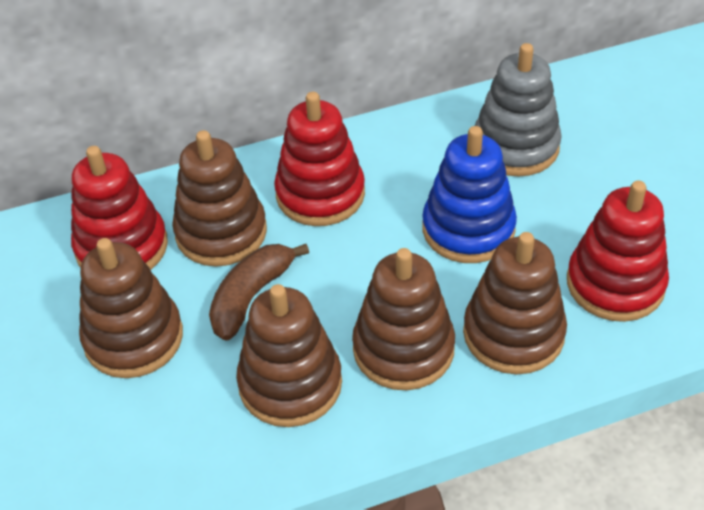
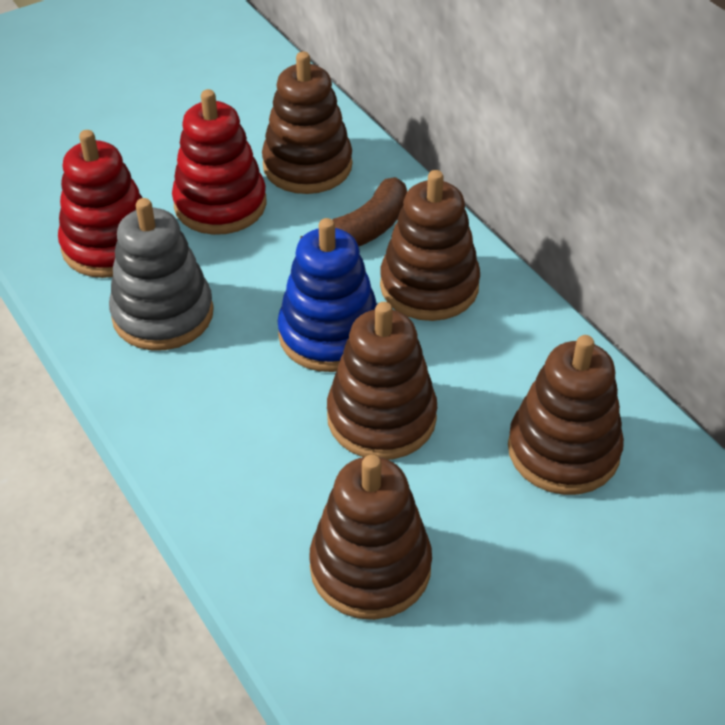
red stacking toy: [71,146,168,270] [274,92,365,226] [567,181,669,322] = 3 -> [58,130,143,278] [172,89,266,235] = 2

